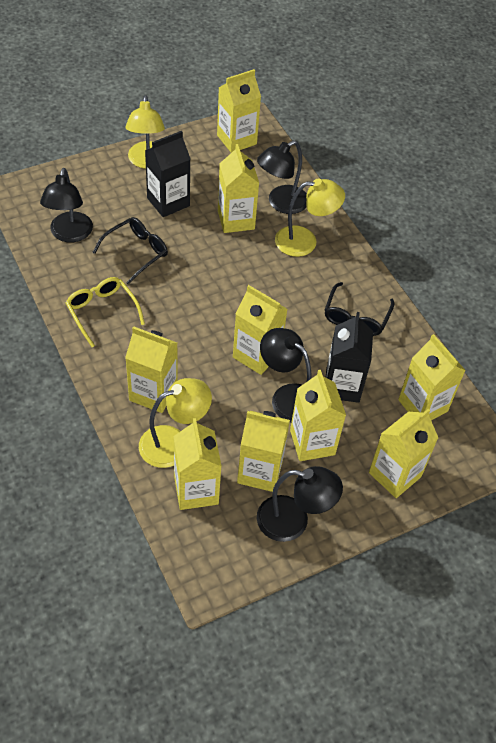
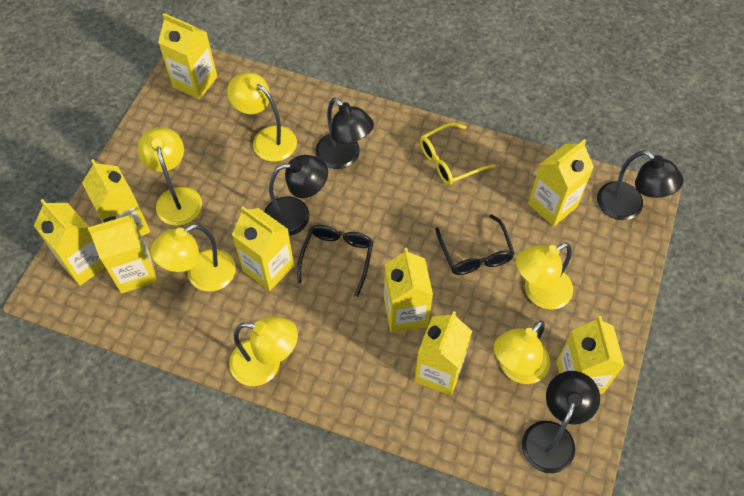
black carton: [145,131,191,217] [326,312,373,403] = 2 -> none = 0
yellow lamp: [125,95,165,169] [139,378,212,468] [275,178,345,257] = 3 -> [138,127,202,226] [150,224,236,292] [227,72,297,162] [229,316,298,386] [494,321,550,384] [516,243,573,310] = 6

